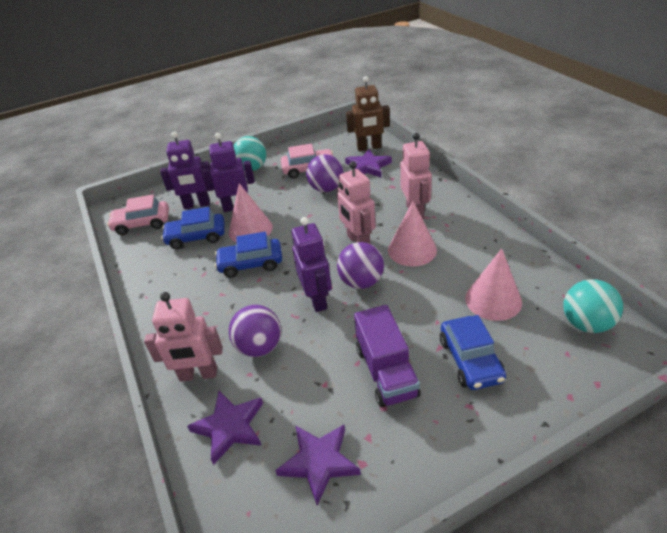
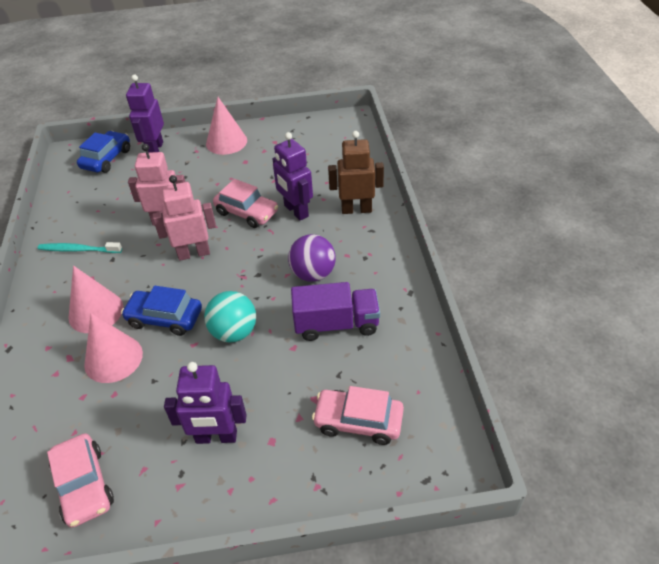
blue car: [161,207,224,249] [215,232,282,278] [440,315,506,390] = 3 -> [77,131,130,173] [121,286,202,336] = 2
pink car: [107,195,169,235] [281,144,333,179] = 2 -> [47,433,114,527] [213,179,278,228] [312,386,404,445] = 3
pink robot: [144,292,223,382] [337,161,376,244] [400,133,432,219] = 3 -> [128,144,185,226] [153,175,216,261] = 2
purple ball: [229,305,281,357] [306,154,343,192] [337,242,384,289] = 3 -> [288,234,336,282] = 1
purple star: [187,391,263,465] [275,424,361,505] [345,149,392,178] = 3 -> none = 0
turquoise ball: [233,136,266,171] [563,279,623,333] = 2 -> [204,291,256,343] = 1
turquoise toothbrush: none = 0 -> [38,242,122,253] = 1

